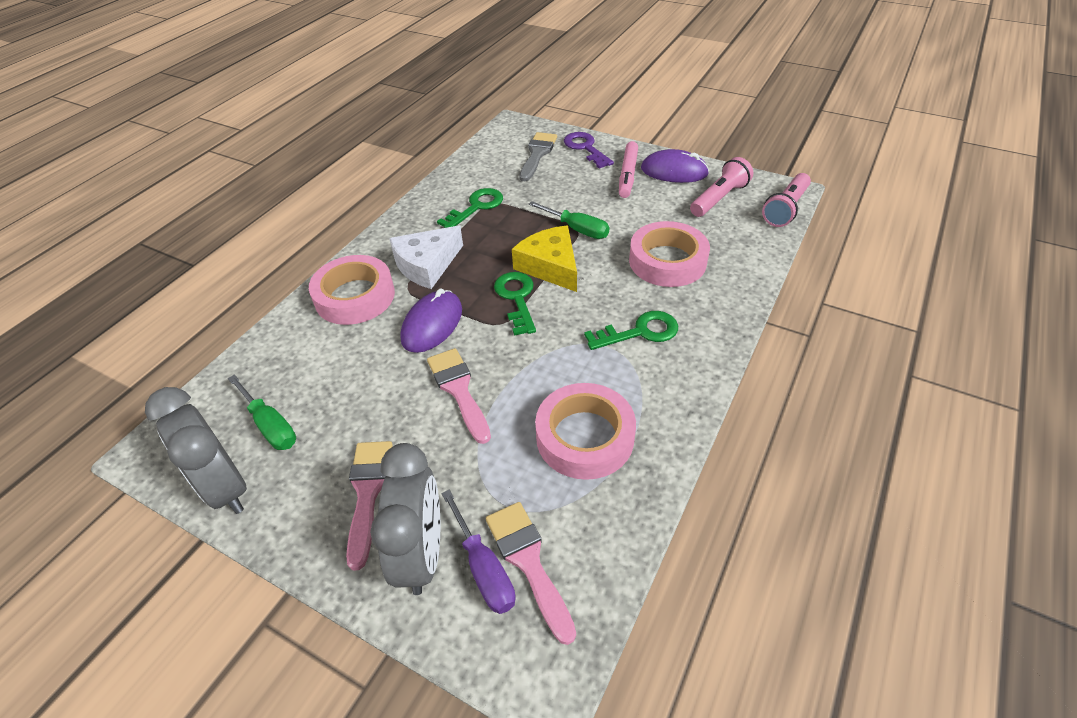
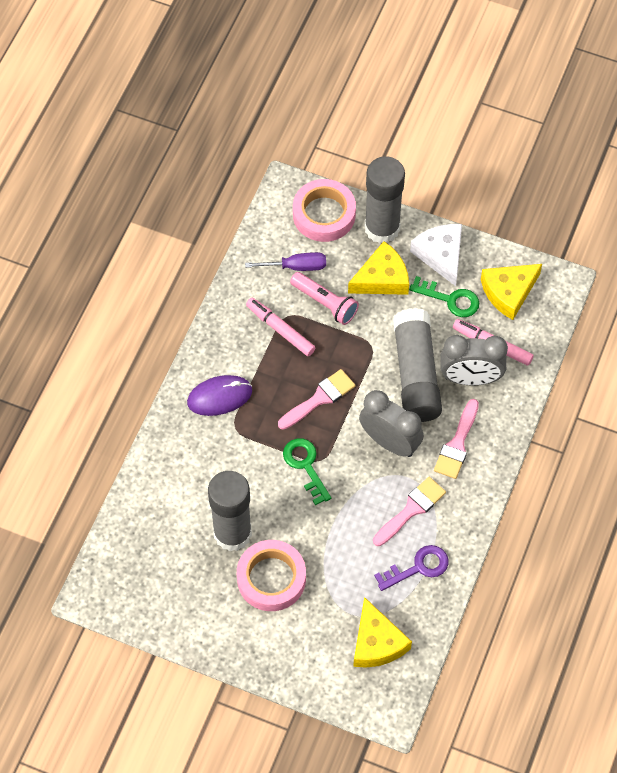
green key: [437,188,503,228] [494,272,536,336] [584,311,678,350] = 3 -> [283,438,331,505] [409,276,479,317] = 2
green screwdriver: [228,374,296,450] [529,201,609,239] = 2 -> none = 0
grey brush: [519,132,557,181] = 1 -> none = 0
grey glue stick: none = 0 -> [208,471,252,551] [365,156,405,244] [393,308,442,422] = 3
pink flashlight: [690,157,753,217] [762,173,811,227] = 2 -> [290,272,359,325] = 1
pink marker: [619,141,638,198] = 1 -> [246,298,316,356] [453,319,534,366] = 2
pink tape: [309,255,395,325] [535,383,636,480] [629,221,710,287] = 3 -> [237,540,306,611] [293,179,356,242] = 2
purple mouse: [400,289,462,353] [641,149,709,183] = 2 -> [187,375,252,416] = 1
yellow cheese: [512,225,577,292] = 1 -> [348,241,409,295] [353,597,412,668] [481,264,542,320] = 3

